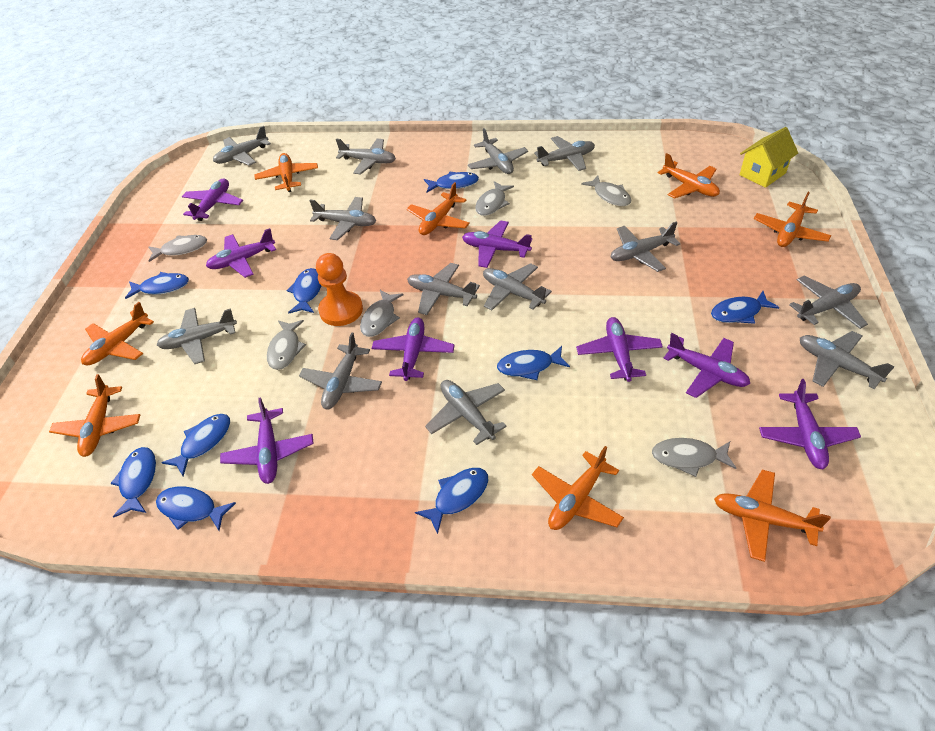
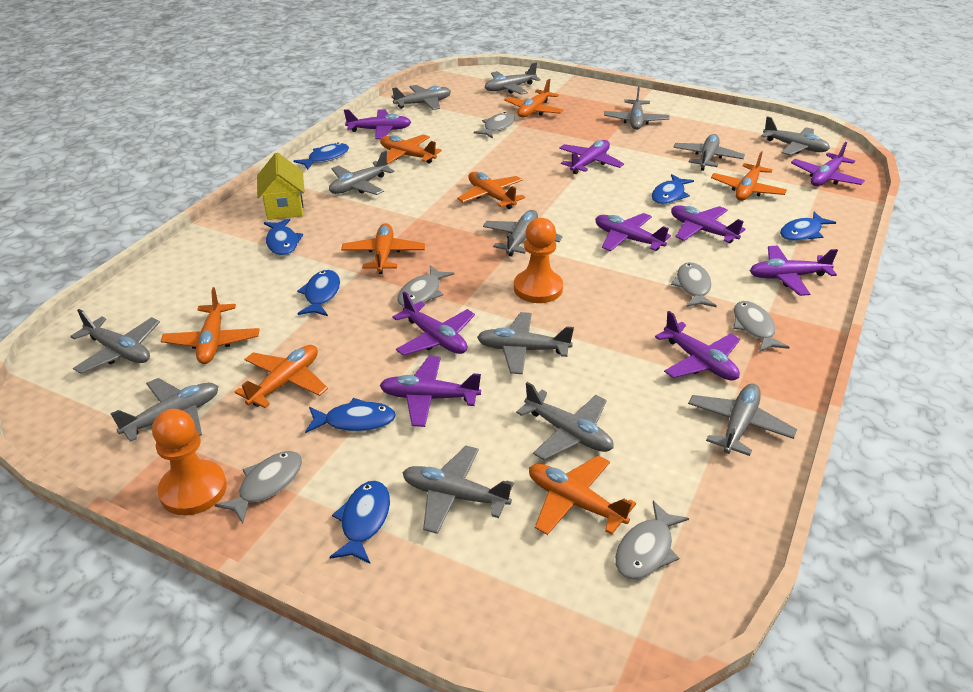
blue fish: [110,447,156,518] [125,272,189,299] [156,487,236,531] [162,414,230,477] [286,268,322,313] [415,468,489,534] [424,172,479,192] [497,346,570,380] [711,291,780,324] = 9 -> [264,218,303,256] [293,143,349,170] [297,270,340,316] [305,398,396,433] [330,481,390,564] [652,174,694,204] [780,212,836,241] = 7
orange pawn: [316,253,363,326] = 1 -> [152,409,227,515] [514,218,563,303] = 2
purple plane: [182,179,243,221] [206,228,276,278] [220,397,314,484] [372,318,455,381] [462,220,532,268] [576,317,663,382] [663,333,750,398] [759,379,861,469] = 8 -> [344,109,411,139] [380,356,481,427] [392,291,475,356] [559,140,624,174] [595,213,671,251] [655,311,740,381] [671,205,745,243] [750,246,838,296] [791,142,865,186] = 9

